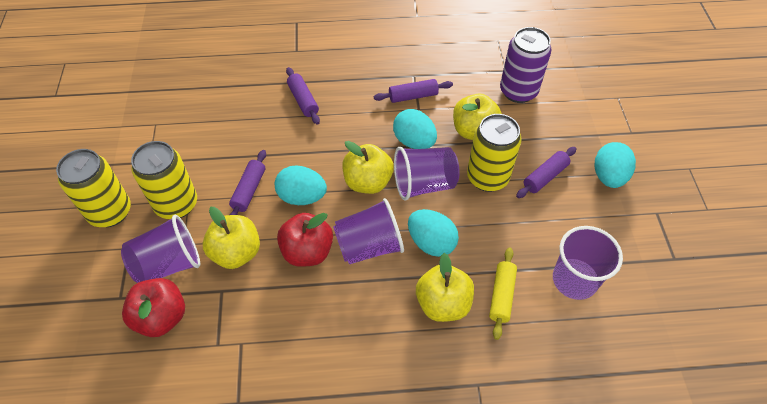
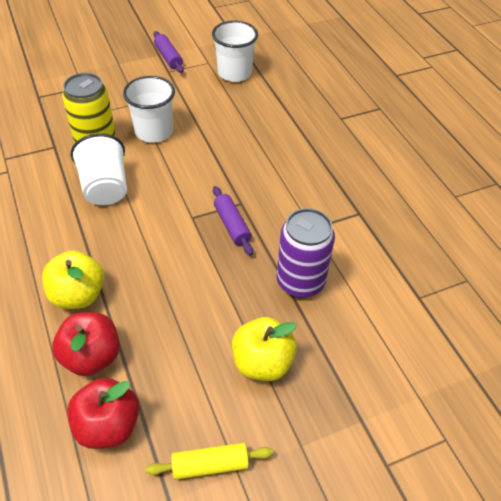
purple cup: [121,214,200,283] [333,198,404,264] [394,147,460,200] [553,226,623,300] = 4 -> none = 0
purple rolling pin: [229,150,266,215] [286,67,320,125] [374,79,453,103] [516,147,577,198] = 4 -> [153,31,184,73] [213,186,253,255] = 2
turquoise egg: [275,165,327,205] [393,109,437,149] [408,209,459,257] [595,142,636,188] = 4 -> none = 0
white cup: none = 0 -> [71,133,127,205] [123,76,175,143] [212,21,258,82] = 3
yellow apple: [203,207,260,269] [342,141,394,194] [416,253,474,322] [453,94,502,140] = 4 -> [42,251,105,309] [232,317,297,381] = 2
yellow can: [56,149,131,227] [131,141,197,219] [467,114,522,192] = 3 -> [62,73,116,144] = 1

